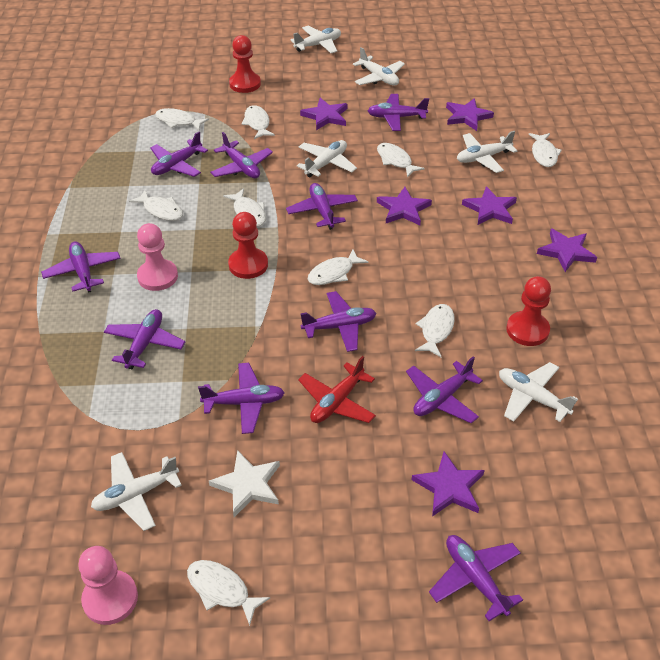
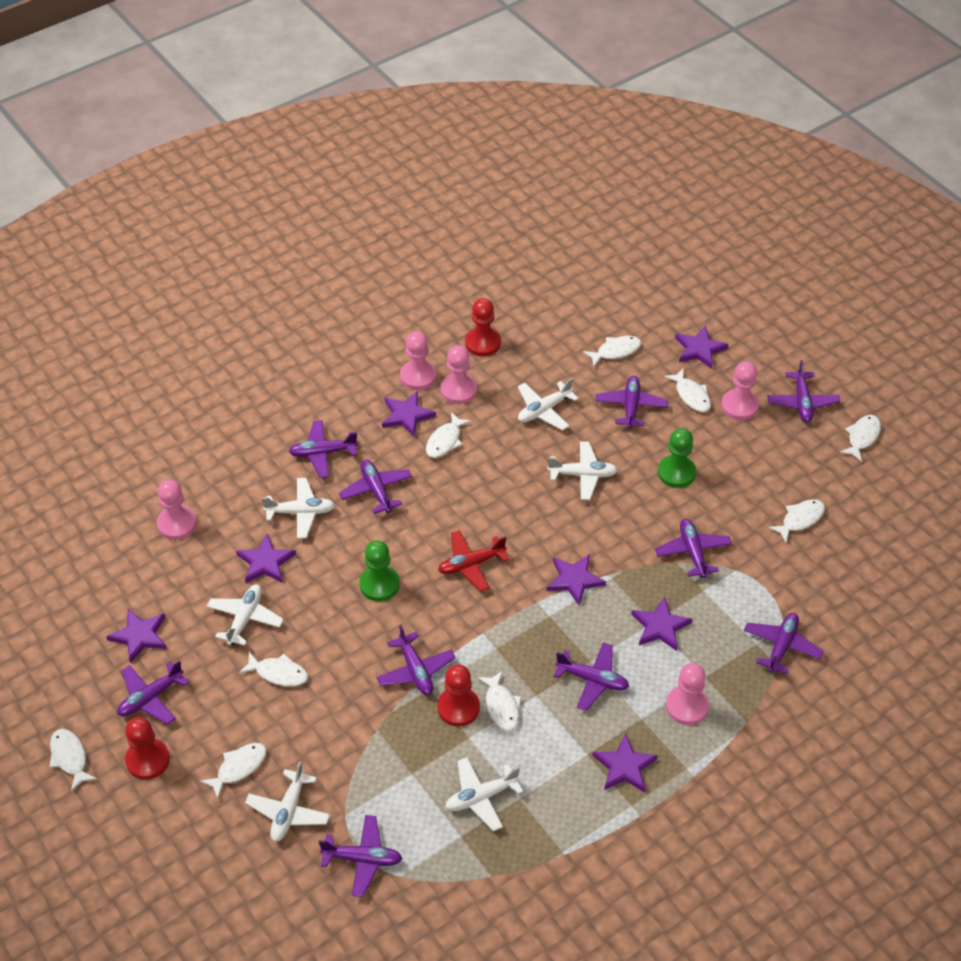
green pawn: none = 0 -> [359,541,400,601] [658,428,696,488] = 2
pink pawn: [78,546,138,625] [137,223,178,291] = 2 -> [157,480,197,540] [400,332,437,390] [440,345,477,404] [666,663,709,725] [721,361,759,420] = 5
purple star: [300,98,348,130] [377,187,432,225] [412,451,485,516] [446,98,494,131] [462,186,517,225] [537,229,597,272] = 6 -> [106,609,167,663] [236,534,296,583] [382,391,436,437] [546,554,606,606] [593,733,658,792] [631,597,693,651] [675,326,729,369] = 7
white star: [209,450,280,517] = 1 -> none = 0

